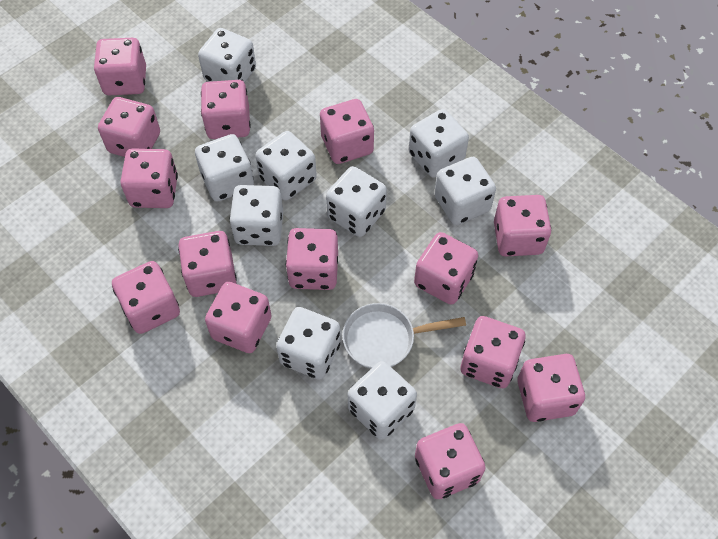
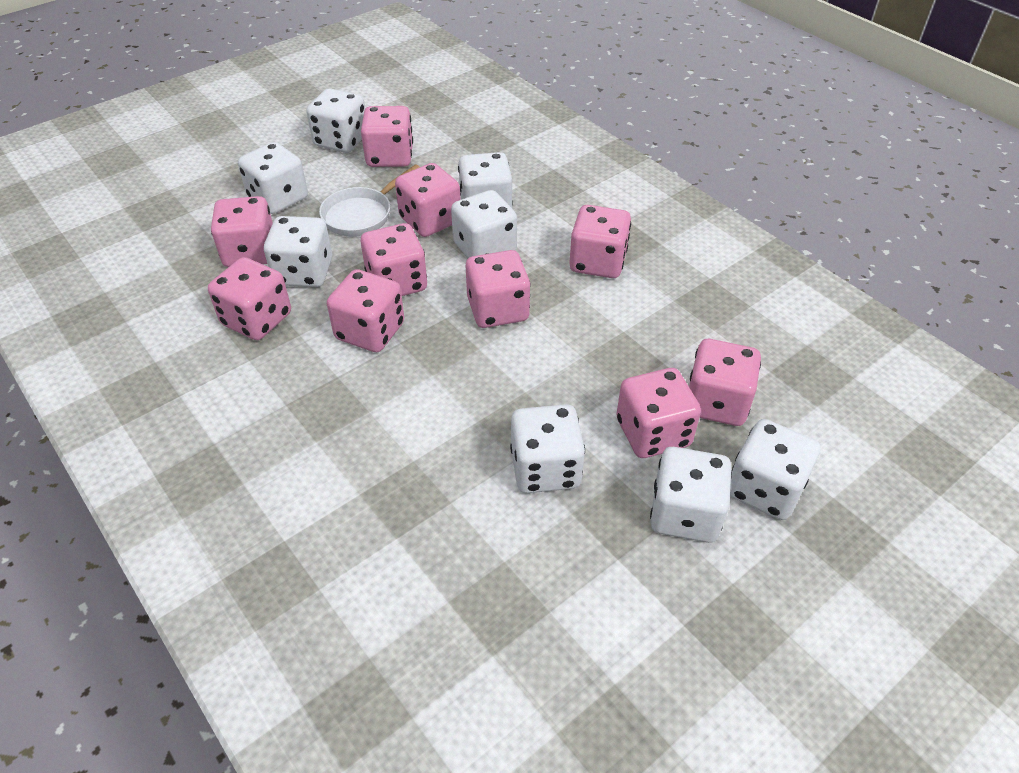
pink dice: [94,38,146,95] [98,97,160,157] [112,261,180,334] [120,149,178,208] [178,231,237,297] [201,80,250,139] [205,282,272,353] [286,228,338,290] [320,99,374,164] [414,232,478,305] [415,423,486,499] [460,316,525,388] [494,195,551,257] [517,354,585,422] = 14 -> [208,257,291,340] [211,196,273,267] [327,269,404,352] [361,106,413,167] [361,223,427,296] [395,163,461,237] [466,250,531,328] [569,205,631,278] [617,368,701,458] [689,339,761,426] = 10
white dice: [195,134,254,201] [198,28,256,83] [230,185,283,246] [255,131,317,201] [276,307,341,380] [326,166,387,237] [348,361,417,440] [409,109,469,178] [434,157,496,225] = 9 -> [238,142,308,214] [264,216,332,287] [306,88,365,153] [451,190,517,258] [458,152,513,208] [510,404,585,493] [650,447,732,543] [730,419,820,520] = 8

